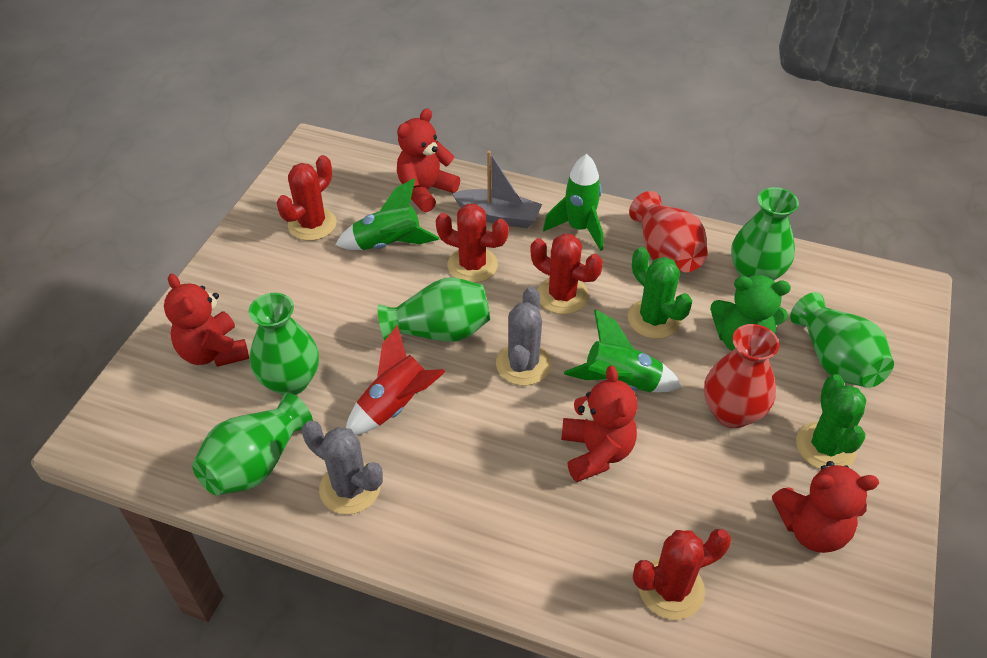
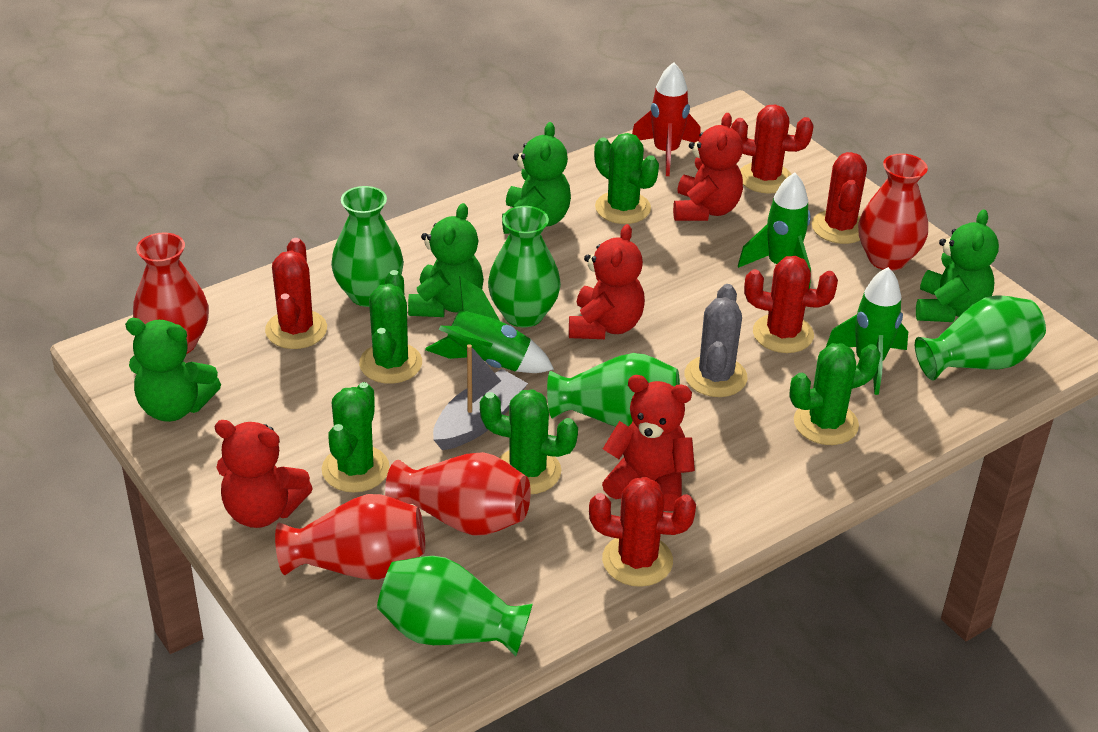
green cactus: [628,247,692,339] [796,374,867,469] = 2 -> [322,382,390,493] [359,270,422,384] [480,389,578,494] [594,133,659,224] [789,343,881,445] = 5
green teddy bear: [710,275,791,351] = 1 -> [125,318,221,422] [408,203,484,317] [502,122,571,234] [916,209,999,322] = 4
grey cactus: [302,420,383,514] [496,287,551,386] = 2 -> [685,284,748,397] = 1
red cactus: [276,155,337,241] [436,204,509,283] [531,233,603,314] [633,529,731,620] = 4 -> [265,238,327,349] [589,477,696,587] [731,104,814,194] [744,256,838,353] [812,152,867,244] = 5
red vase: [629,191,708,272] [704,324,779,428] = 2 -> [133,232,209,354] [275,494,425,580] [385,452,531,536] [858,153,928,271] = 4

